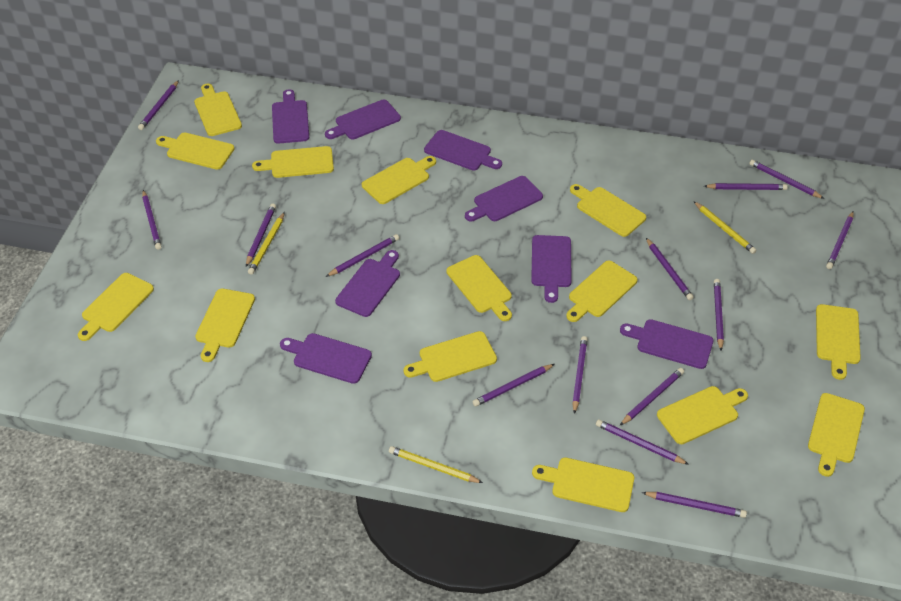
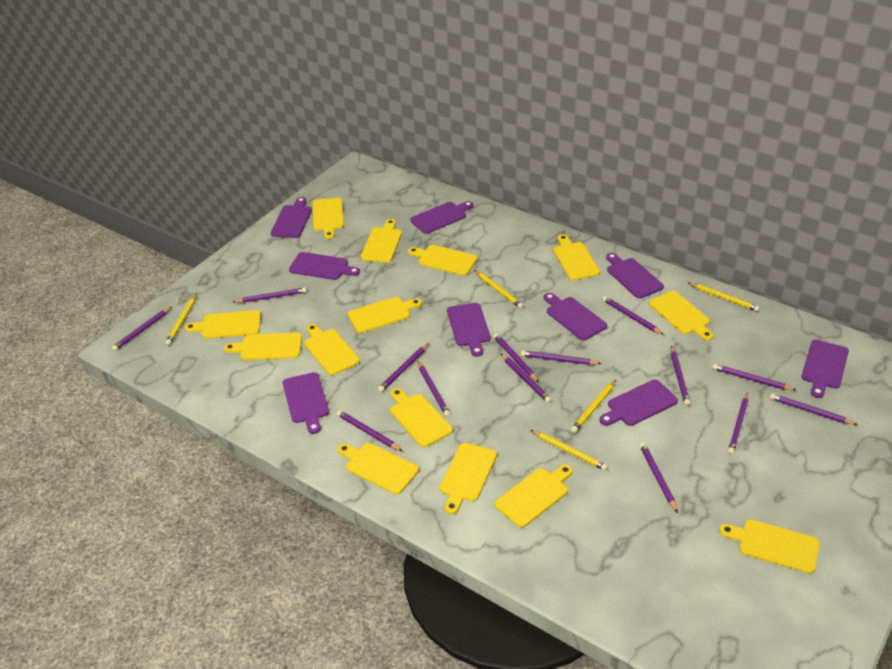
purple cutting board: [272,89,309,144] [280,333,372,384] [325,100,401,139] [335,250,400,317] [424,130,502,171] [465,176,543,221] [531,235,572,303] [620,319,714,369] = 8 -> [271,197,312,238] [283,372,329,434] [289,252,360,280] [410,201,473,234] [447,303,491,357] [544,293,607,340] [600,380,678,426] [606,253,664,299] [801,340,849,398] = 9
yellow pencil: [248,212,285,275] [389,446,483,483] [693,201,756,254] = 3 -> [165,294,196,345] [474,270,524,308] [531,430,608,471] [571,380,616,433] [688,282,760,311] = 5

